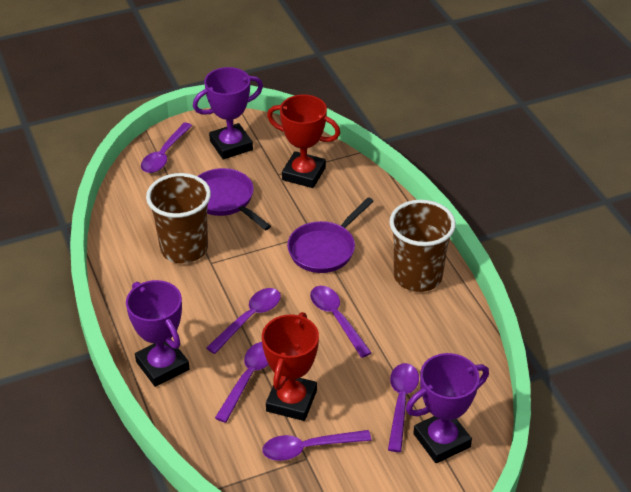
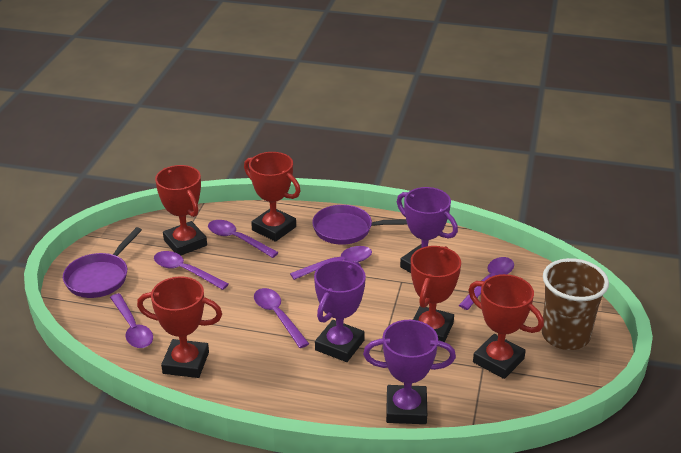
brown cup: [146,173,211,263] [390,200,456,292] = 2 -> [542,258,609,350] = 1
red trophy: [262,312,319,421] [267,95,340,188] = 2 -> [137,276,222,378] [155,165,207,256] [244,152,301,242] [411,246,461,342] [468,274,544,379] = 5

